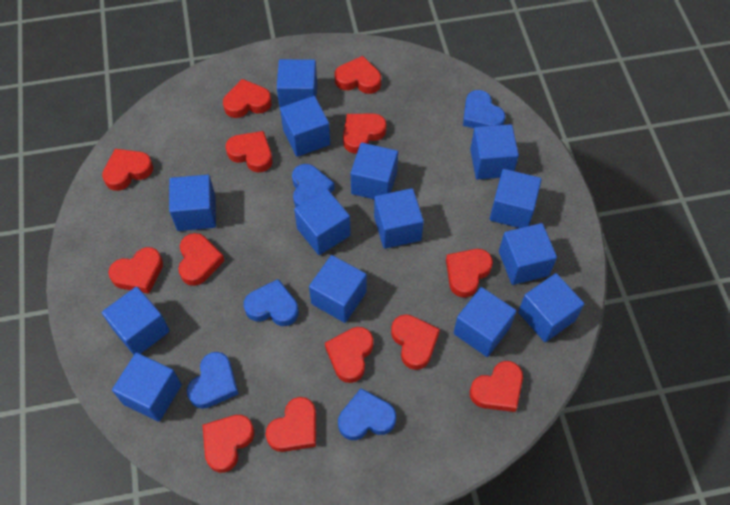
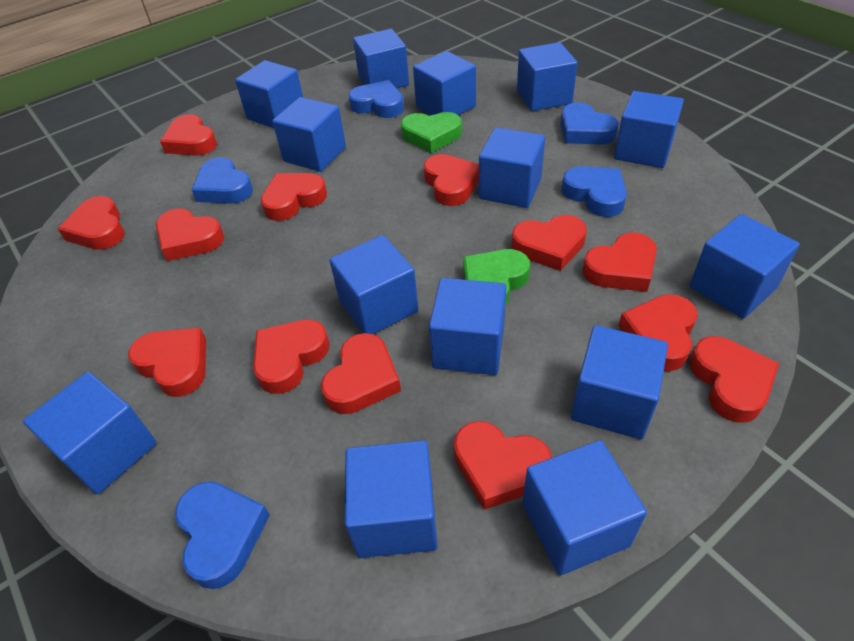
green heart: none = 0 -> [401,112,462,153] [463,249,530,307] = 2

